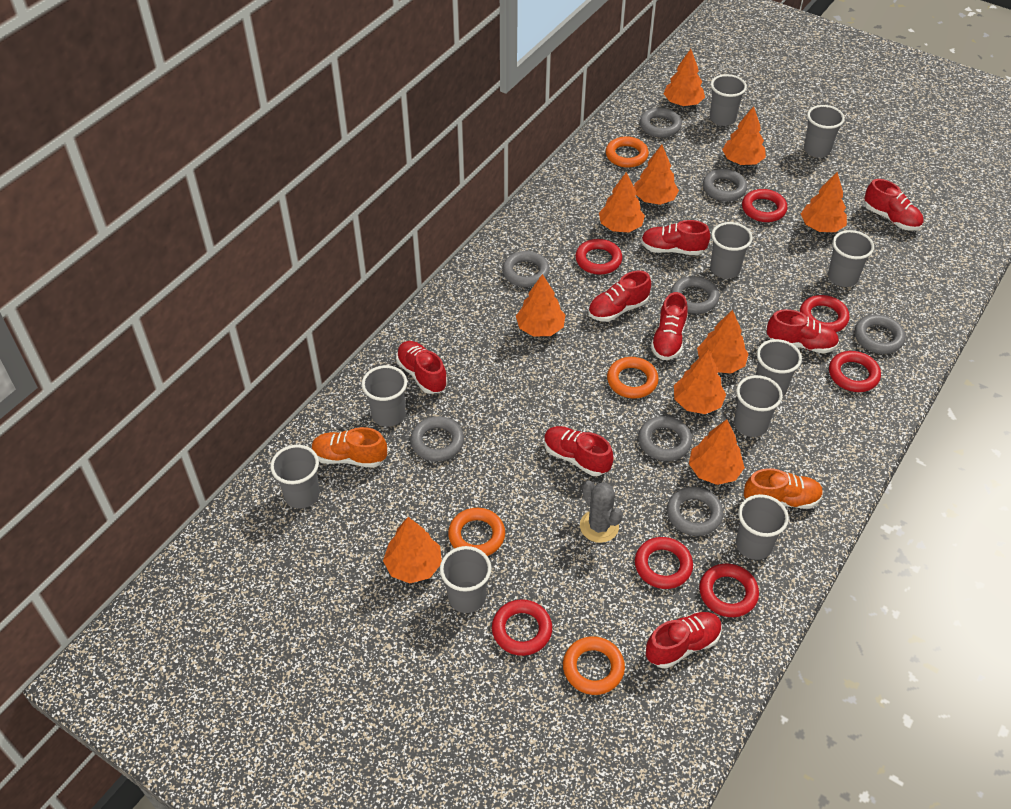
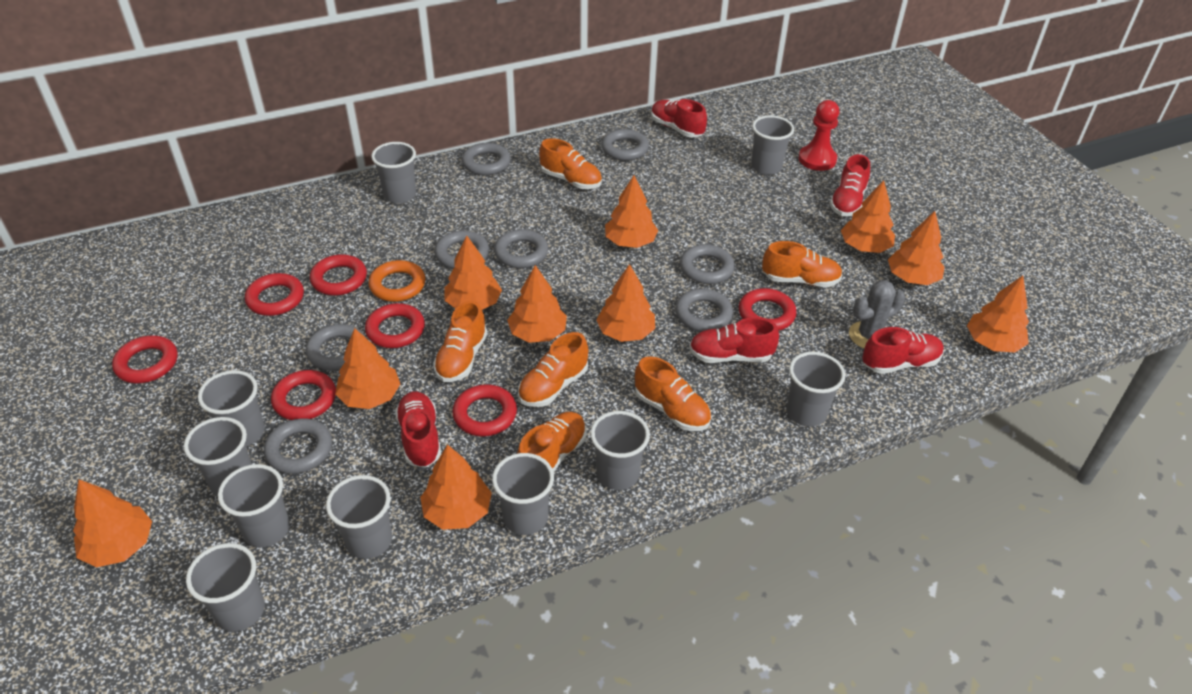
orange ring: [448,508,505,556] [563,636,625,695] [606,136,649,168] [607,357,659,398] = 4 -> [368,260,425,302] = 1
orange shoe: [312,427,387,468] [744,468,823,509] = 2 -> [433,301,487,382] [517,412,587,472] [518,332,588,407] [539,138,602,189] [635,356,711,431] [762,241,843,287] = 6
red pawn: none = 0 -> [799,100,839,171] = 1
red shoe: [396,341,447,394] [544,426,614,476] [588,271,651,322] [641,220,710,255] [646,612,722,669] [651,292,688,360] [766,309,839,354] [865,179,923,231] = 8 -> [395,391,441,468] [651,99,707,137] [689,317,779,363] [830,154,870,216] [862,327,944,374] = 5

